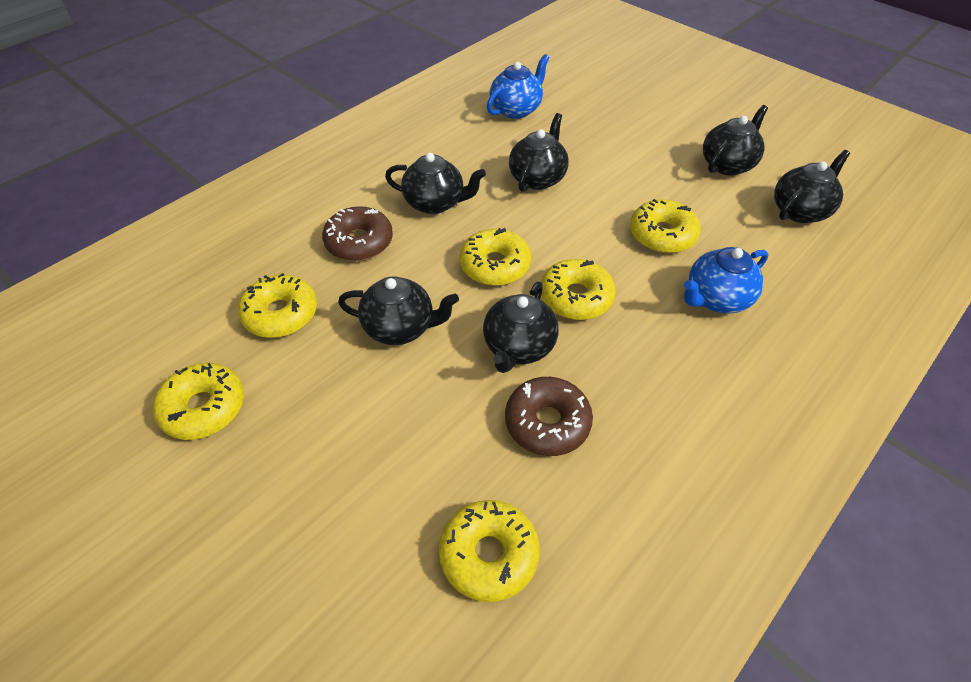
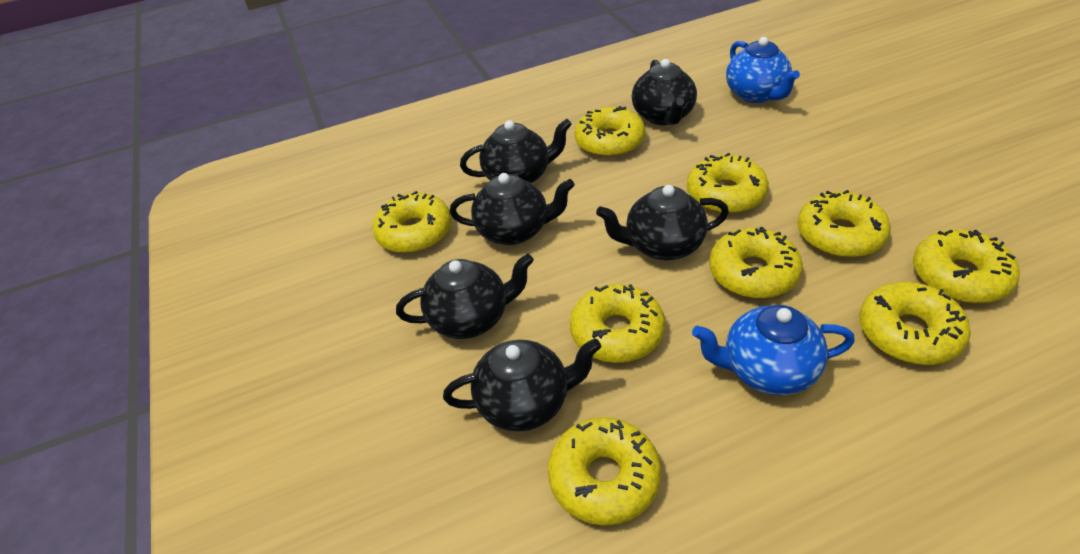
brown donut: [322,206,393,261] [505,377,593,456] = 2 -> none = 0
yellow donut: [153,363,244,440] [238,273,317,338] [439,500,540,602] [459,228,531,286] [541,259,616,320] [630,199,700,253] = 6 -> [372,191,452,253] [548,417,661,526] [570,284,665,363] [574,106,645,158] [687,153,769,214] [709,226,803,299] [798,190,891,258] [860,282,971,365] [913,229,1020,304] = 9

